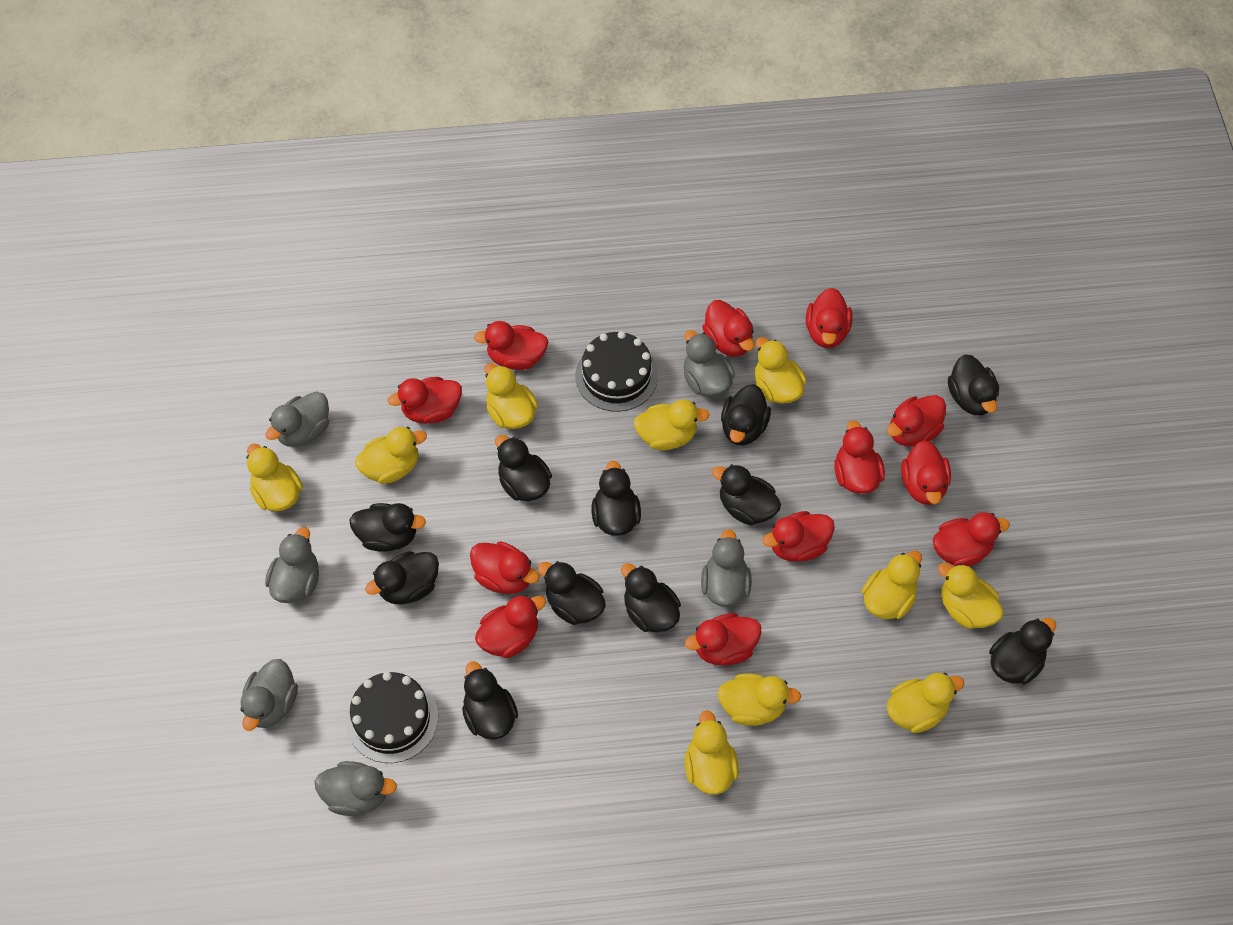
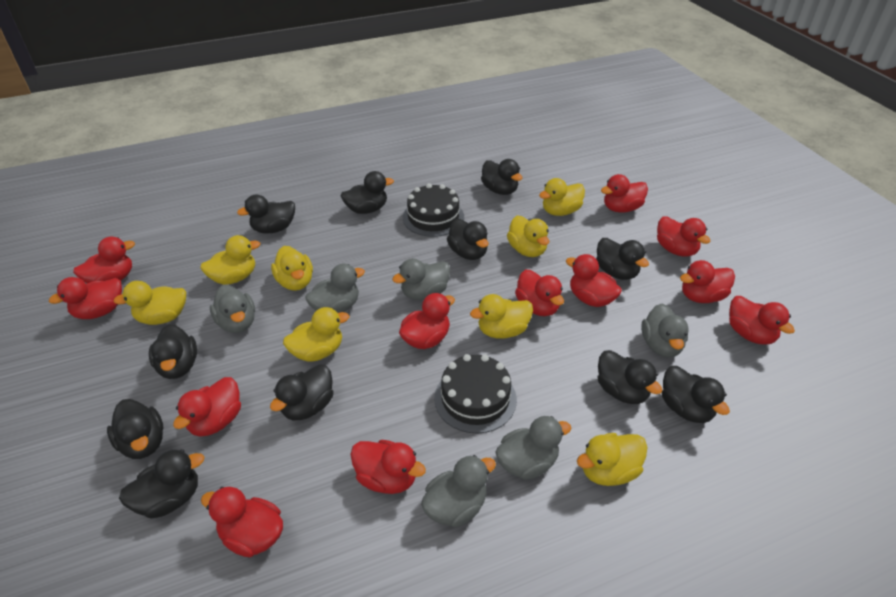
yellow duck: [246,443,303,512] [355,427,427,484] [484,363,538,429] [634,399,710,450] [685,710,739,795] [718,673,801,726] [755,337,807,404] [862,551,922,620] [887,673,964,733] [938,563,1004,629] = 10 -> [113,281,186,325] [200,235,260,285] [271,246,313,291] [283,307,349,362] [470,294,533,339] [507,216,549,257] [539,178,585,216] [577,433,648,486] = 8

